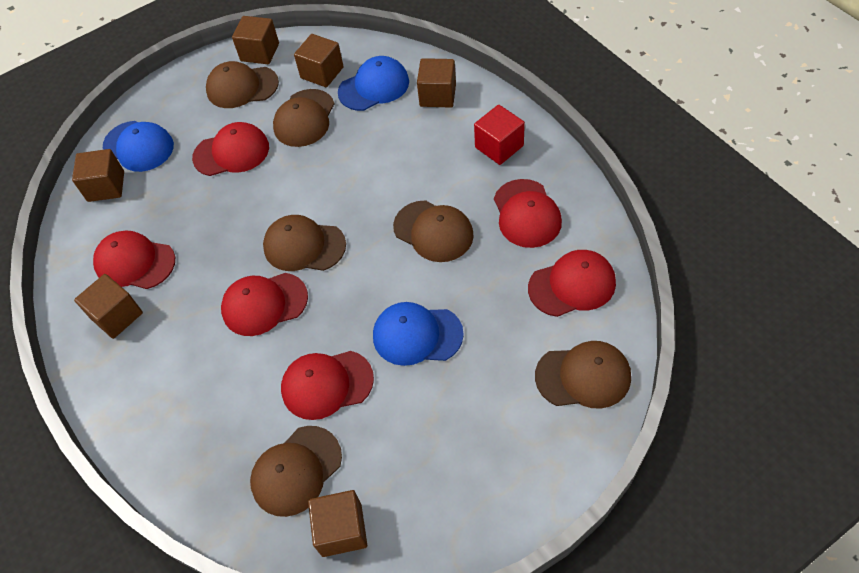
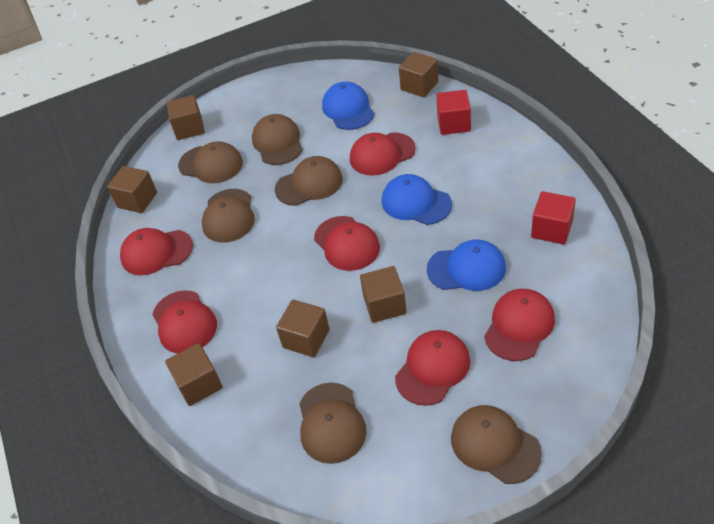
red cube: [474,105,525,165] = 1 -> [436,90,471,135] [531,191,576,245] = 2

